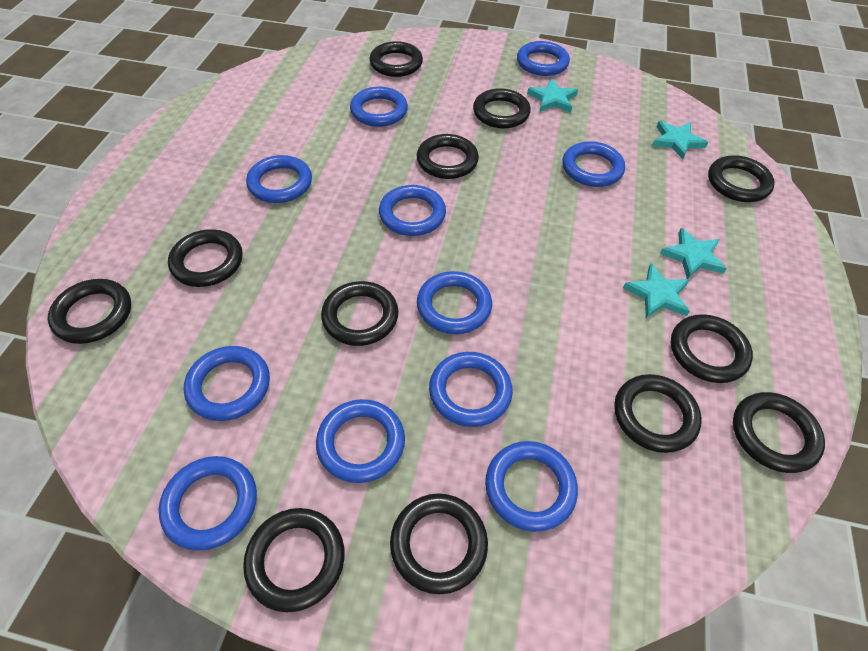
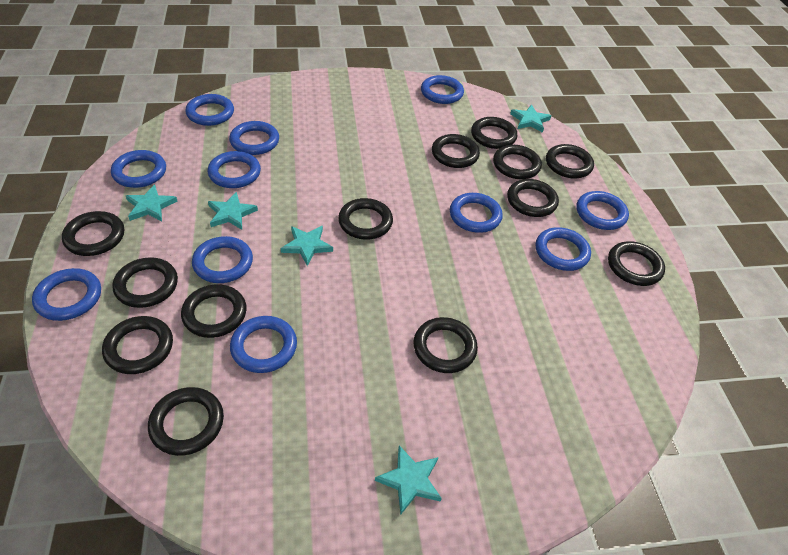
black ring: [48,279,131,344] [168,229,243,287] [243,508,345,612] [321,281,399,346] [369,41,423,77] [390,493,488,594] [417,134,479,179] [473,88,531,128] [614,374,702,453] [671,314,753,383] [708,155,775,202] [733,392,825,473] = 12 -> [62,211,124,256] [102,316,173,374] [112,257,178,308] [148,387,224,456] [181,284,247,338] [338,198,393,240] [413,317,478,373] [432,134,480,168] [471,117,517,149] [493,145,542,179] [507,179,559,217] [546,144,594,178] [608,241,665,286] = 13
turquoise star: [527,78,578,113] [623,264,690,318] [652,121,708,159] [660,228,727,279] = 4 -> [126,184,178,221] [208,192,258,230] [281,226,333,266] [375,445,442,515] [510,104,551,133] = 5

